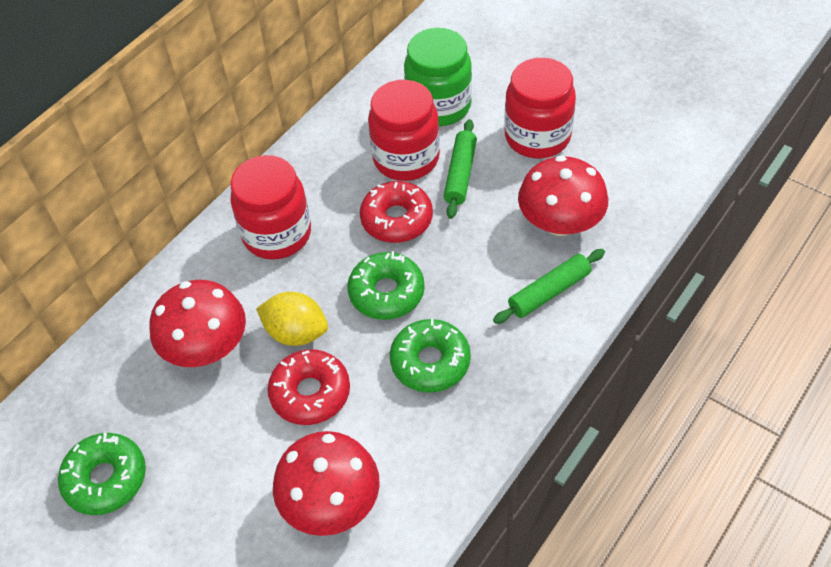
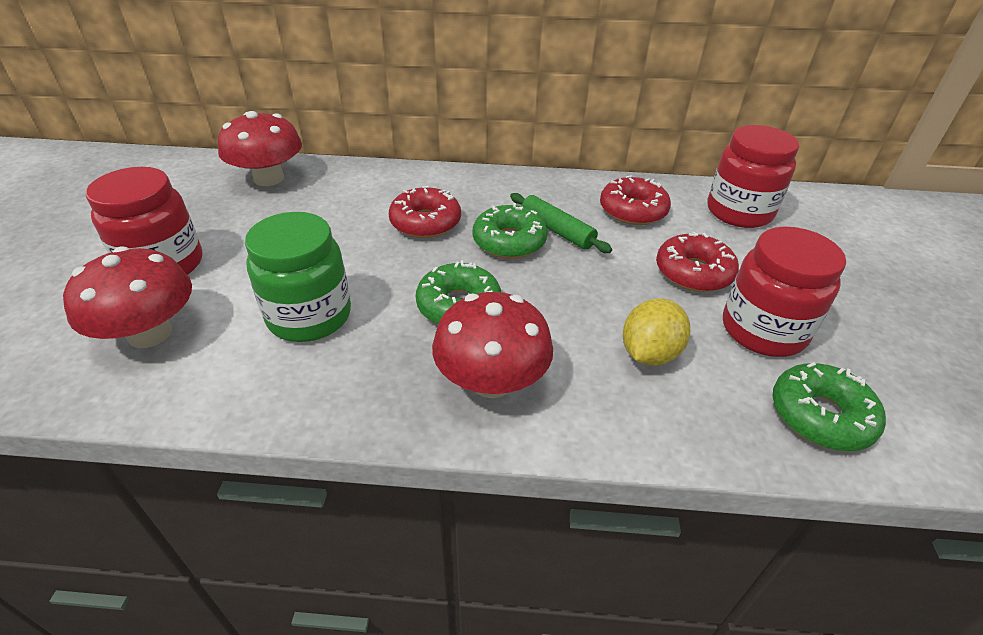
green rolling pin: [444,119,477,219] [493,249,605,324] = 2 -> [510,193,612,253] = 1
red donut: [267,349,350,425] [360,181,433,243] = 2 -> [389,186,461,238] [600,175,671,225] [656,232,739,292] = 3

